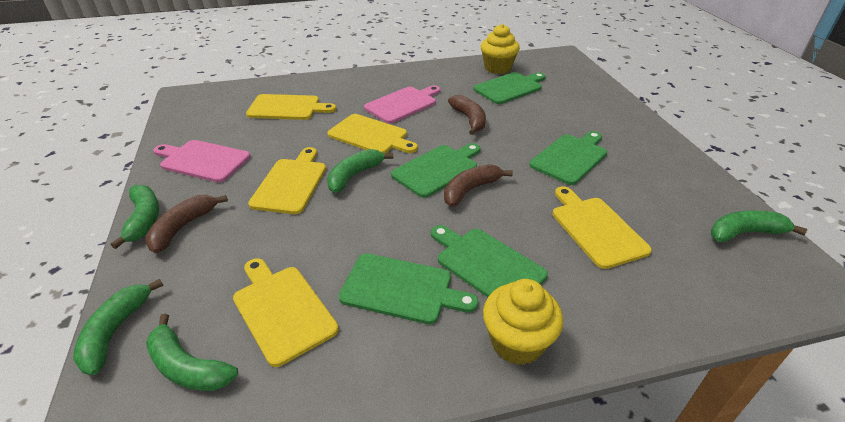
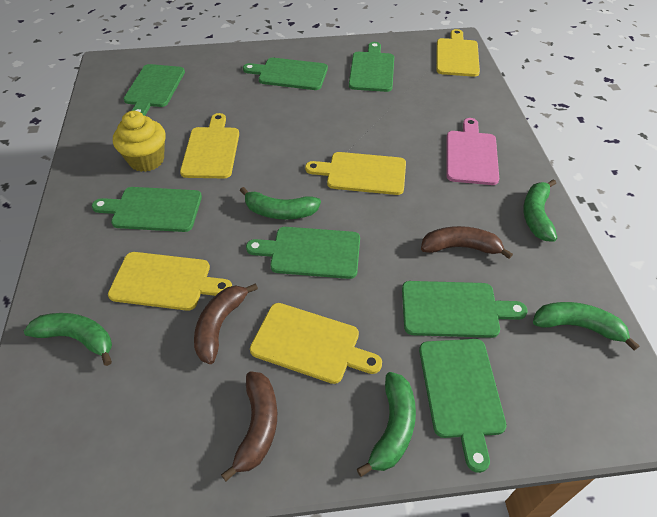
green cutting board: [339,253,478,324] [391,143,481,198] [431,225,548,297] [473,72,546,104] [529,131,607,185] = 5 -> [92,187,202,232] [124,64,185,116] [243,58,328,90] [246,227,360,279] [349,42,394,92] [402,281,527,338] [419,339,507,473] = 7
pink cutting board: [153,140,250,182] [364,85,440,124] = 2 -> [447,118,499,185] = 1
yellow cupcake: [481,24,520,74] [483,279,563,365] = 2 -> [113,111,166,172] = 1

